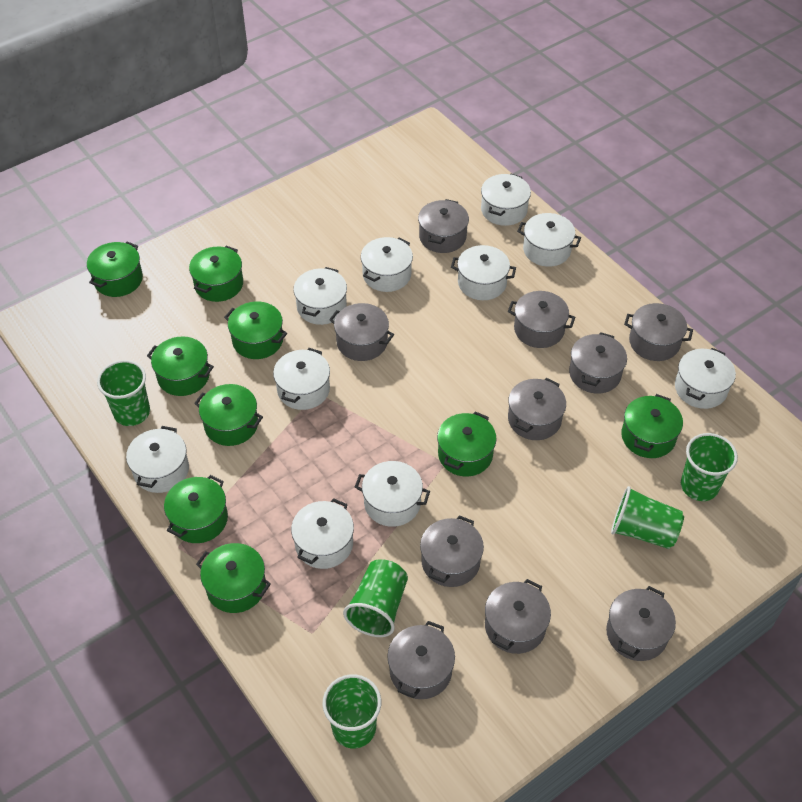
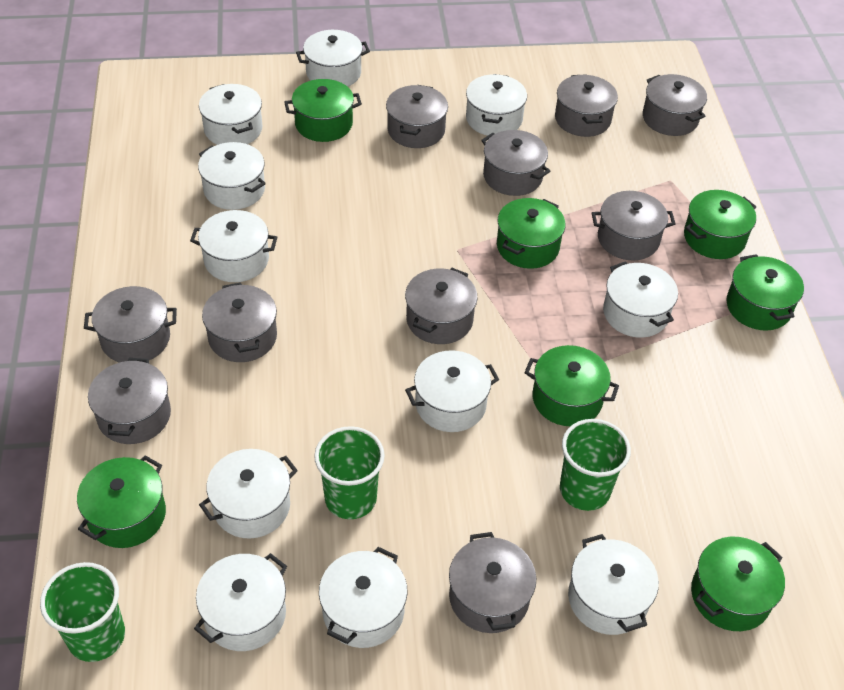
green cup: [97,360,150,426] [322,674,381,749] [343,559,408,637] [611,486,684,549] [681,433,738,501] = 5 -> [40,562,125,662] [314,426,385,519] [560,419,631,511] = 3
green pot: [87,241,143,297] [147,336,214,396] [164,475,228,543] [189,246,243,302] [194,384,263,446] [196,543,271,613] [224,301,287,359] [437,411,496,476] [621,394,683,458] = 9 -> [77,455,166,548] [284,79,362,142] [497,198,566,269] [524,345,619,426] [684,190,756,259] [691,537,785,631] [726,254,804,331] = 7
white pot: [126,426,189,493] [273,348,330,410] [291,498,354,569] [293,267,347,325] [355,461,430,527] [361,237,413,292] [451,245,516,300] [481,173,531,226] [517,213,581,267] [675,348,736,409] = 10 -> [190,210,277,282] [194,553,287,651] [198,142,266,210] [199,84,262,145] [199,449,298,539] [296,30,370,87] [319,547,407,648] [405,350,499,432] [466,74,527,136] [568,534,659,635] [603,261,678,338] = 11

